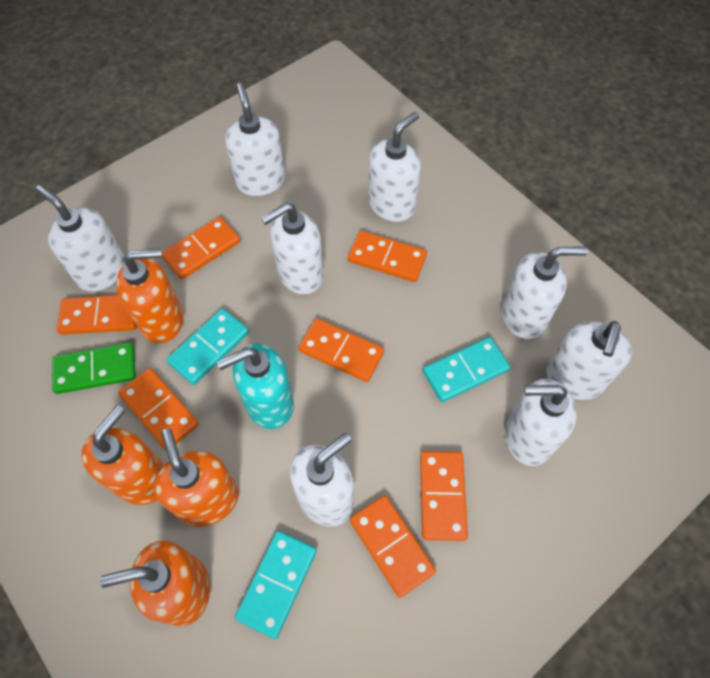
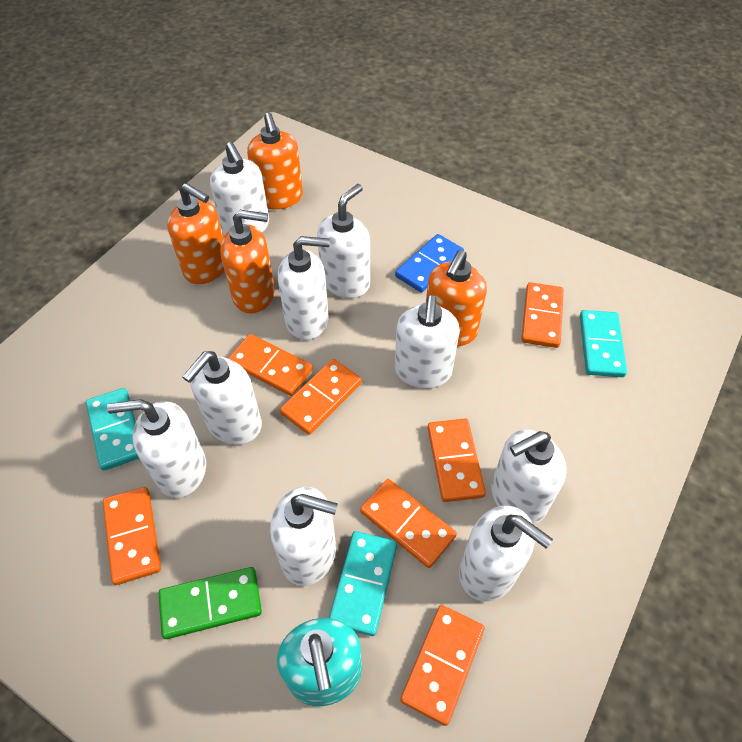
blue domino: none = 0 -> [395,234,464,292] = 1
white soap dispenser: [36,185,125,292] [225,83,285,196] [261,203,324,294] [290,433,354,527] [368,112,421,222] [502,247,588,339] [505,379,577,466] [546,321,632,400] = 8 -> [107,399,206,498] [182,351,262,445] [210,142,269,235] [270,487,338,586] [278,236,330,340] [317,184,370,298] [395,295,460,389] [459,506,553,602] [491,430,566,524] = 9

